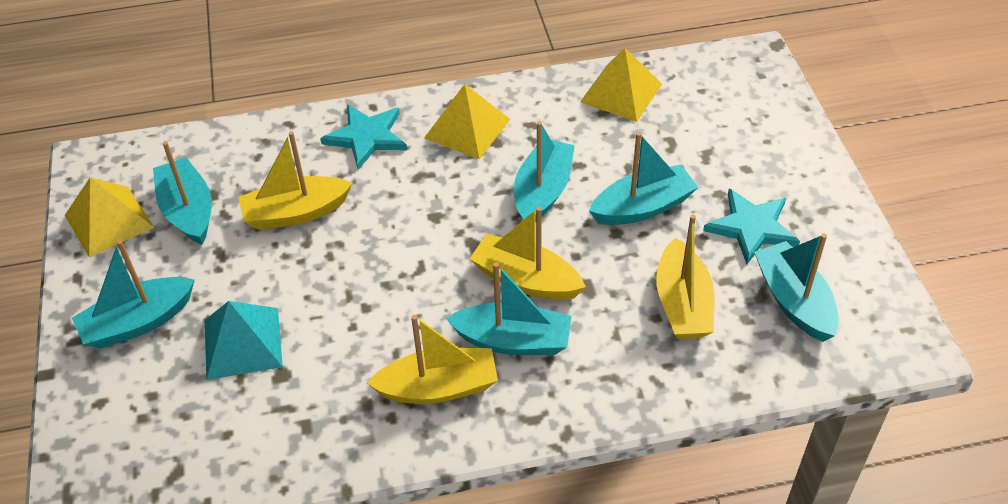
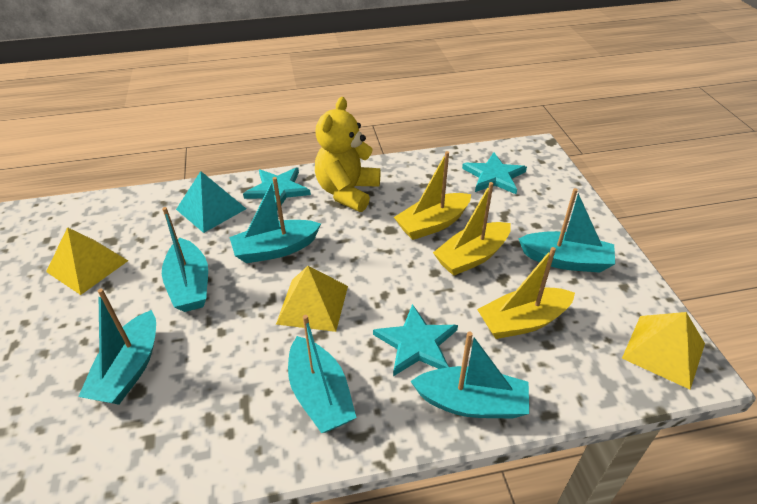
turquoise star: [320,104,407,169] [703,189,800,264] = 2 -> [243,167,311,211] [373,304,458,376] [462,152,527,194] = 3
yellow boat: [238,131,352,230] [367,315,498,404] [470,207,586,300] [656,215,714,339] = 4 -> [394,151,471,240] [433,182,511,276] [477,247,575,339] = 3
yellow teddy bear: none = 0 -> [315,97,380,212] = 1

